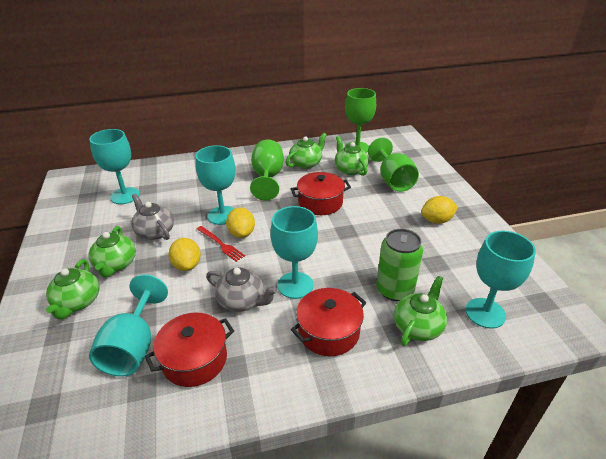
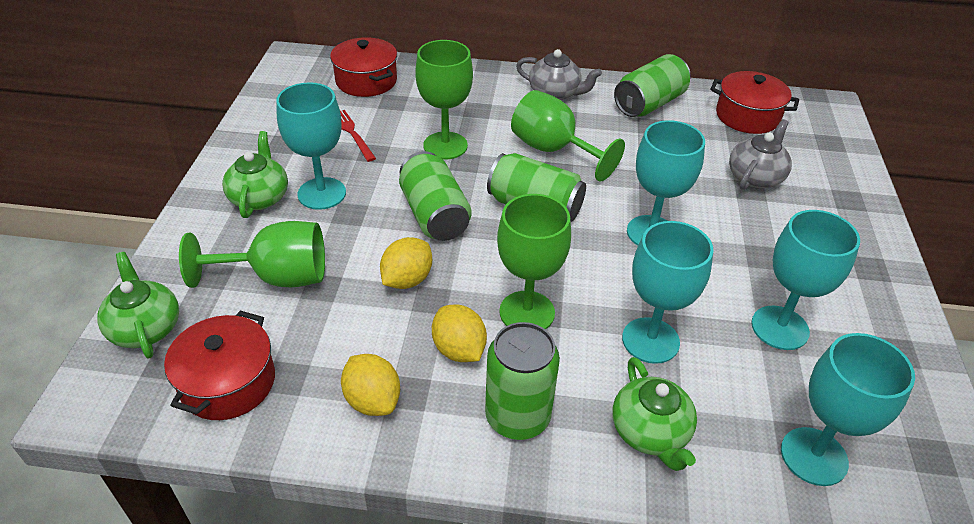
green can: [376,229,423,301] = 1 -> [399,151,472,241] [485,322,560,440] [487,153,586,222] [614,54,691,117] = 4
green goblet: [250,140,284,200] [345,88,376,153] [368,137,419,192] = 3 -> [179,221,325,288] [415,40,473,159] [497,194,571,330] [511,90,625,182] = 4
green teapot: [46,259,99,319] [88,226,136,277] [286,133,327,169] [335,136,369,176] [394,276,447,346] = 5 -> [97,252,179,359] [222,131,288,218] [612,357,697,471] = 3

